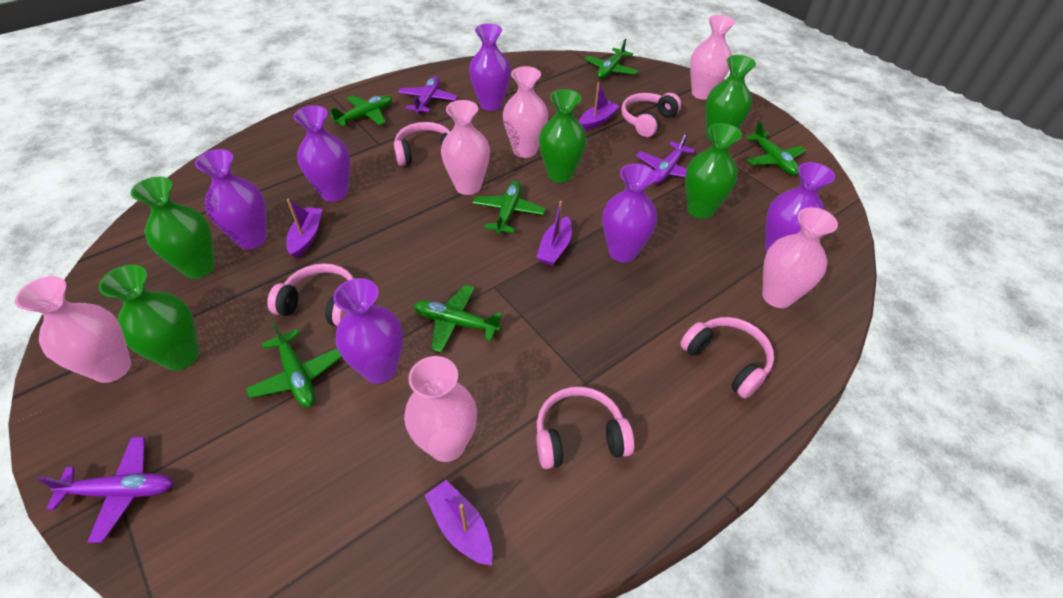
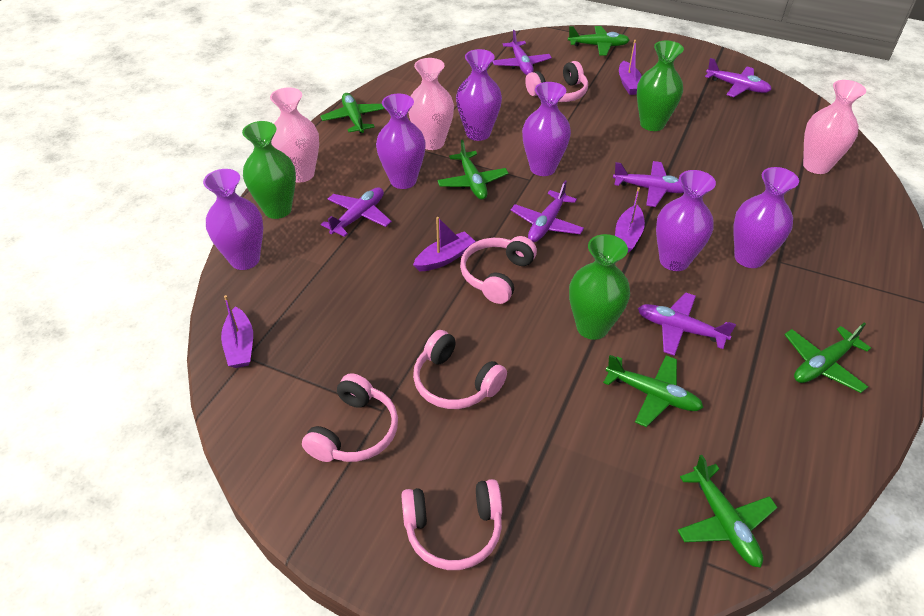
green vase: [99,265,199,371] [131,177,215,279] [539,89,587,183] [685,123,742,219] [705,55,756,142] = 5 -> [242,121,296,219] [569,234,630,340] [637,41,684,131] = 3
pink vase: [15,276,131,383] [404,356,477,462] [441,100,490,195] [503,66,548,158] [690,15,735,100] [762,207,838,308] = 6 -> [270,87,319,183] [408,58,454,150] [803,80,866,174] = 3
purple plane: [37,437,173,543] [398,76,458,114] [636,132,695,184] = 3 -> [321,187,392,237] [492,30,552,75] [511,180,584,242] [613,161,684,207] [638,293,736,356] [705,58,772,97] = 6

